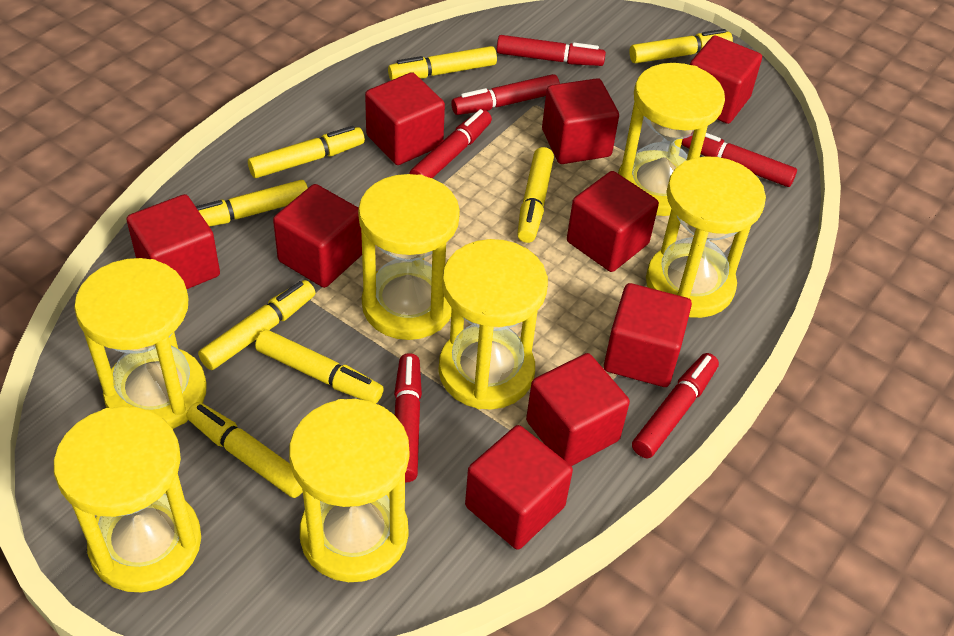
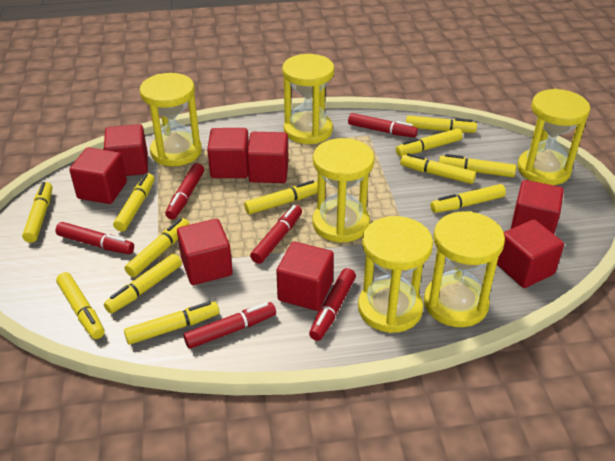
red cube: [126,194,220,289] [273,184,362,288] [365,72,445,165] [465,425,573,550] [526,353,630,466] [542,78,619,164] [567,171,659,272] [604,283,692,387] [690,35,762,124] = 9 -> [69,147,127,204] [104,124,148,176] [177,219,233,285] [207,128,249,178] [247,132,289,183] [276,242,334,311] [497,219,564,288] [511,180,564,234] = 8
yellow hourglass: [54,406,201,592] [74,258,207,429] [289,399,409,582] [358,174,460,340] [438,239,548,410] [618,63,725,216] [646,156,766,318] = 7 -> [140,73,202,166] [282,54,334,144] [312,138,375,243] [358,216,433,333] [424,211,505,327] [517,89,590,185] = 6
yellow marker: [186,402,303,498] [195,180,308,227] [198,280,315,370] [248,126,365,178] [255,330,384,403] [388,46,497,80] [517,147,554,243] [629,29,733,63] = 8 -> [22,182,52,243] [56,272,104,339] [104,254,182,314] [113,173,155,231] [124,301,219,345] [125,218,190,277] [244,180,318,214] [396,128,463,156] [400,153,476,184] [406,115,477,133] [430,184,506,213] [439,154,516,177] = 12

